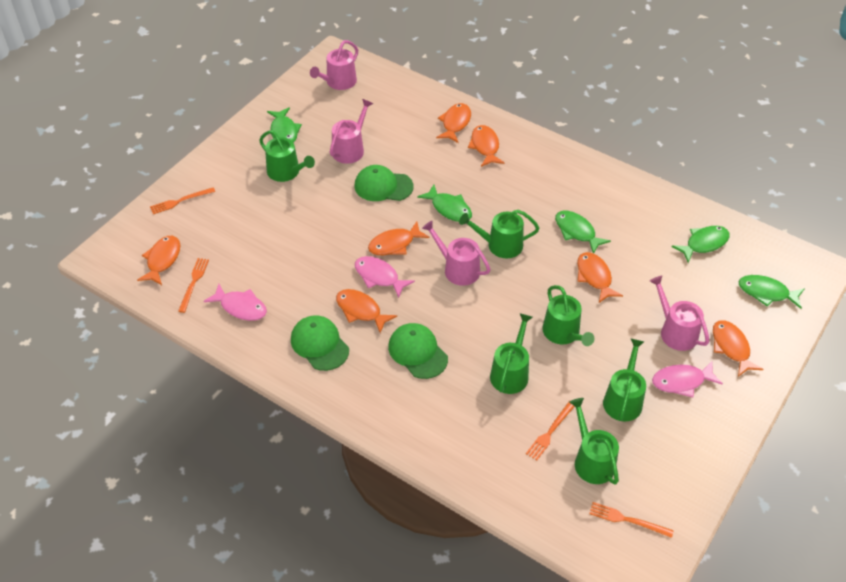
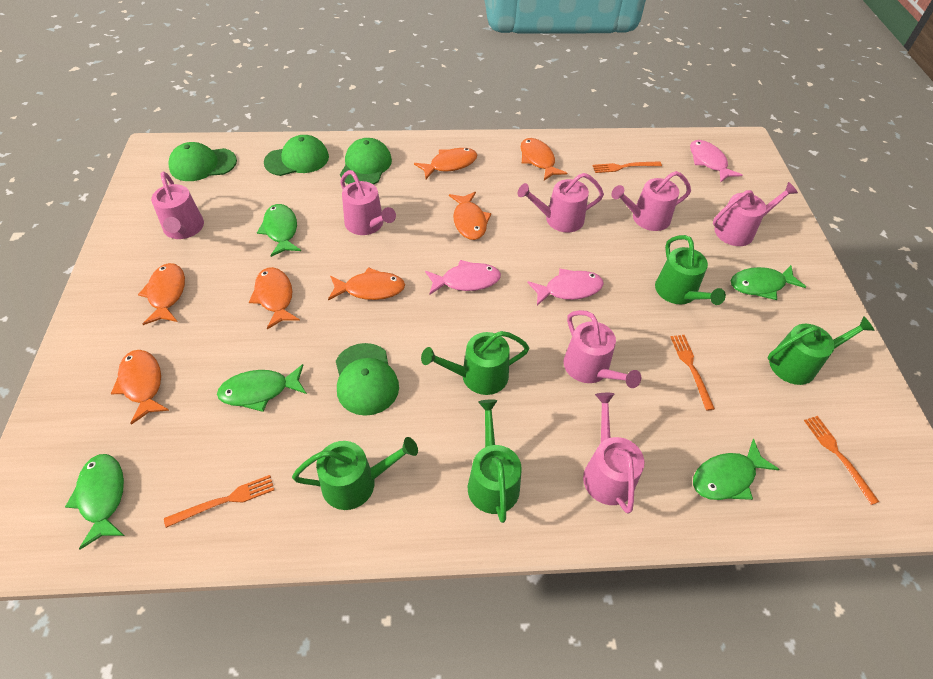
green cap: [291,316,349,371] [354,165,413,201] [388,323,448,379] = 3 -> [168,142,237,181] [264,135,329,176] [336,343,399,416] [340,138,392,185] = 4
green watering can: [259,130,315,182] [459,210,539,258] [490,313,533,394] [542,285,594,346] [569,398,619,485] [603,338,646,421] = 6 -> [292,437,418,510] [421,331,529,395] [468,400,522,523] [655,235,726,305] [767,316,875,385] = 5
pink watering can: [310,40,358,90] [330,99,373,164] [422,221,491,286] [650,276,709,351] = 4 -> [151,172,204,239] [340,170,396,235] [518,173,604,233] [564,310,641,388] [583,393,644,514] [611,171,691,231] [713,182,798,246] = 7

